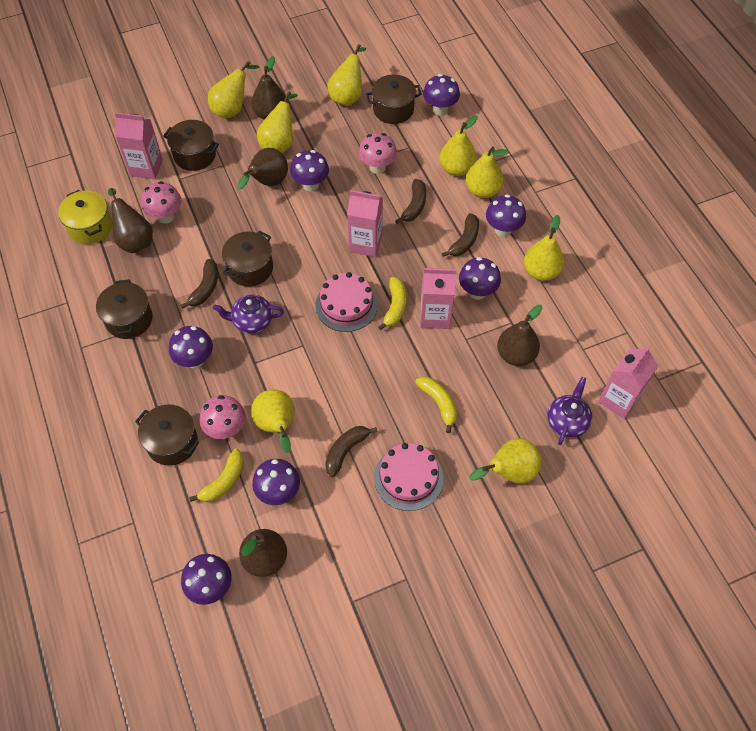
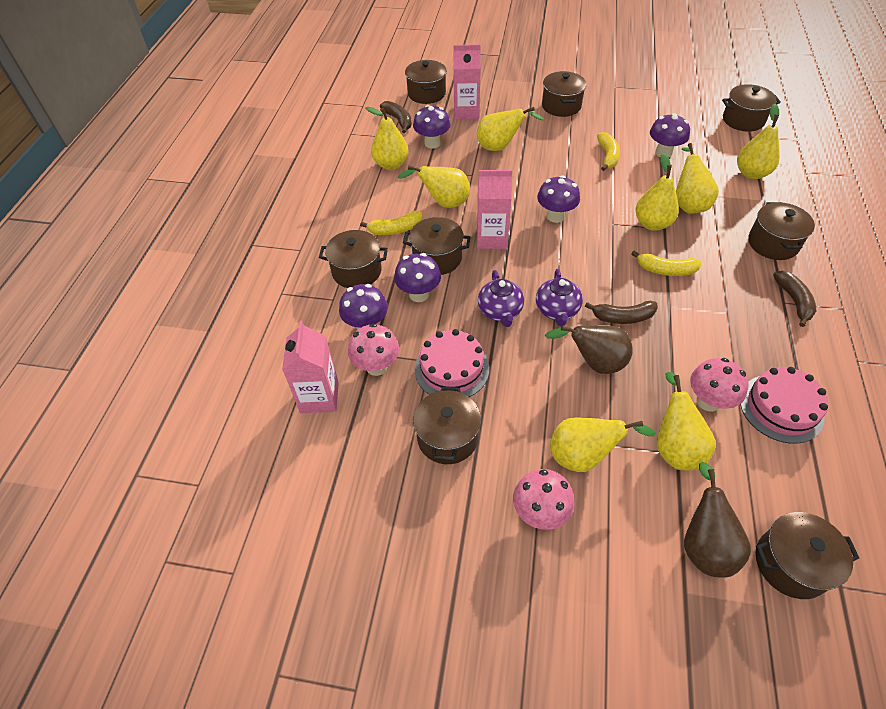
brown banana: [180,259,218,309] [325,426,378,477] [395,179,426,224] [442,213,479,257] = 4 -> [380,101,412,133] [585,301,658,324] [773,271,816,327] = 3
brown pear: [108,188,153,253] [238,148,288,189] [239,529,287,577] [251,56,286,120] [497,305,542,366] = 5 -> [545,325,632,374] [684,462,751,578] = 2
brown pot: [96,279,153,339] [135,404,199,466] [163,120,219,171] [222,231,273,287] [366,74,422,124] = 5 -> [319,230,388,288] [403,217,471,275] [405,60,447,104] [413,387,481,464] [542,71,587,117] [722,84,781,132] [748,202,815,260] [756,512,859,599] = 8
pink carton: [115,112,163,180] [347,190,383,257] [420,268,456,329] [598,346,658,419] = 4 -> [282,321,339,413] [454,44,481,119] [477,170,512,249] = 3
purple mushroom: [169,326,213,368] [181,554,232,605] [252,459,300,505] [290,150,329,192] [423,74,460,115] [459,257,501,300] [486,194,526,237] = 7 -> [339,284,388,330] [394,253,441,302] [413,105,451,149] [537,175,580,223] [650,113,690,158] = 5
yellow pot: [58,190,112,244] = 1 -> none = 0

